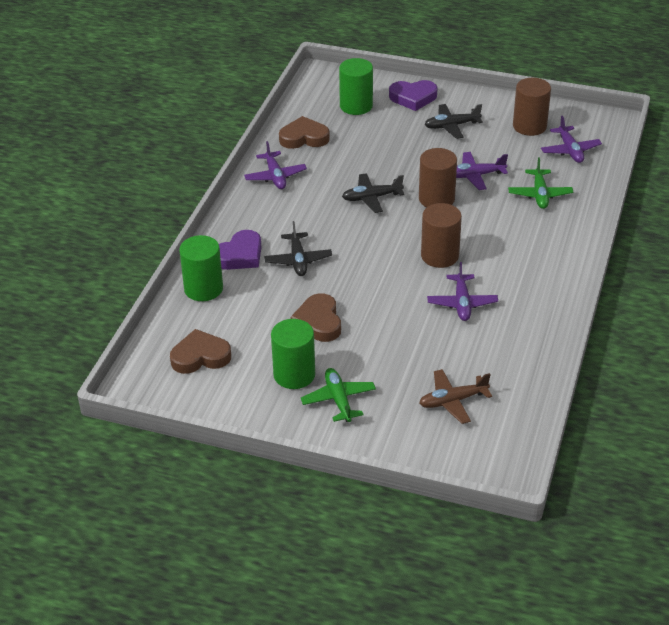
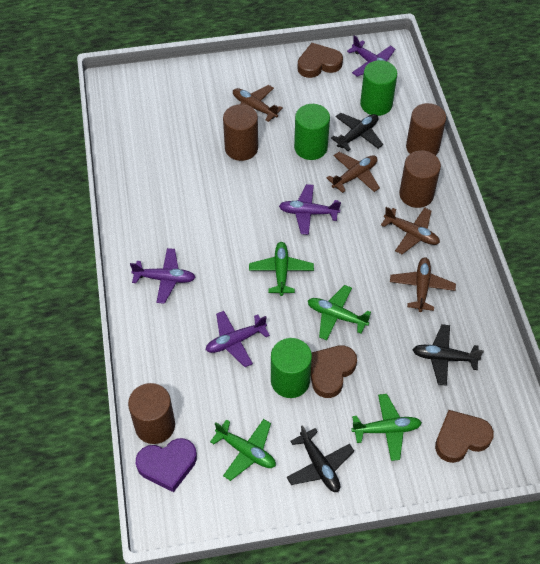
brown cylinder: [419,148,457,207] [421,203,462,268] [513,78,551,136] = 3 -> [128,383,175,444] [223,104,258,161] [399,151,441,208] [406,103,446,156] = 4
brown plane: [419,369,492,424] = 1 -> [233,85,283,122] [327,152,380,193] [381,207,440,254] [390,257,456,312] = 4
green plane: [301,368,376,422] [508,158,573,209] = 2 -> [210,419,276,481] [249,242,314,296] [308,285,371,340] [351,394,422,461] = 4
purple heart: [219,230,261,270] [389,80,438,111] = 2 -> [136,438,197,492] = 1

